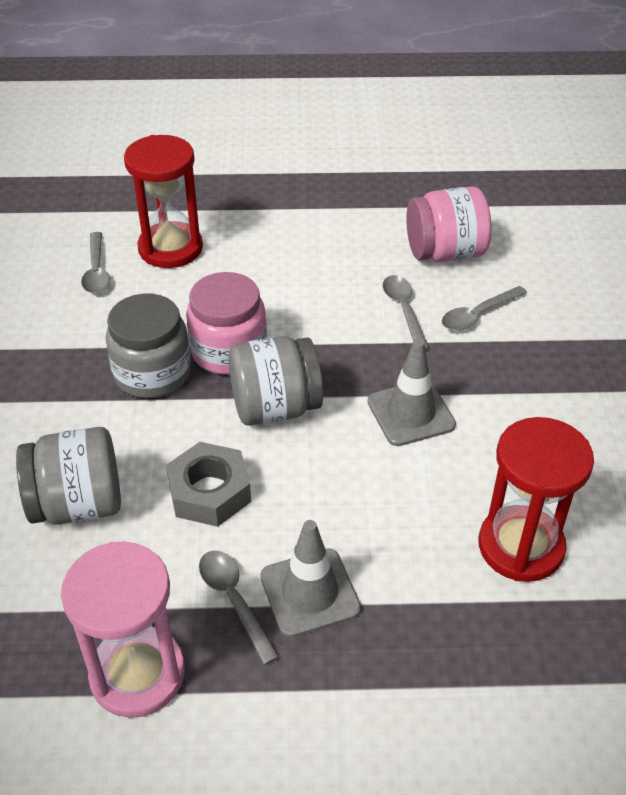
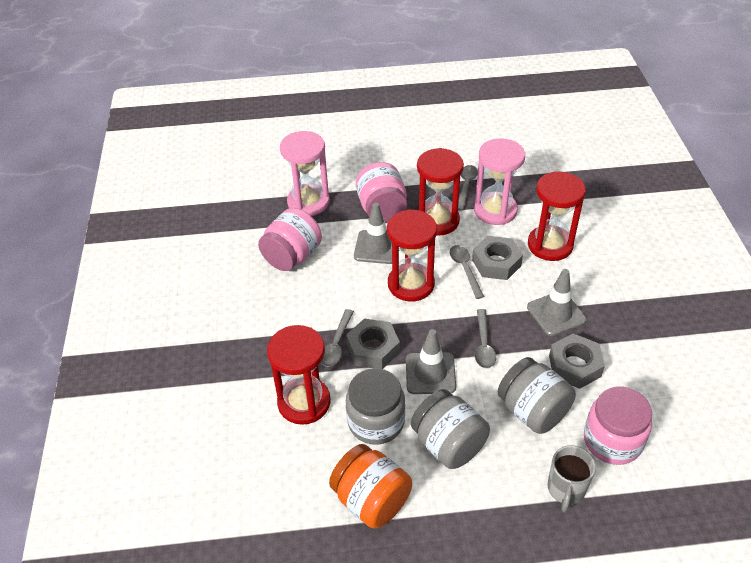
grey mug: none = 0 -> [548,445,596,512] = 1
grey nut: [166,442,251,527] = 1 -> [346,319,400,369] [472,236,523,280] [549,333,605,389] = 3
grey traffic cone: [260,520,361,638] [367,339,456,446] = 2 -> [354,203,392,264] [406,329,456,394] [527,269,587,336] = 3
orange jar: none = 0 -> [329,444,412,529] = 1
pink hourglass: [61,541,185,718] = 1 -> [280,131,330,216] [474,138,525,225] = 2
pink jar: [186,272,267,375] [406,186,492,262] = 2 -> [258,208,322,271] [356,162,407,223] [584,387,652,465] = 3
red hourglass: [124,135,203,268] [479,417,594,582] = 2 -> [267,325,331,425] [387,209,437,301] [417,148,464,236] [528,171,586,261] = 4

